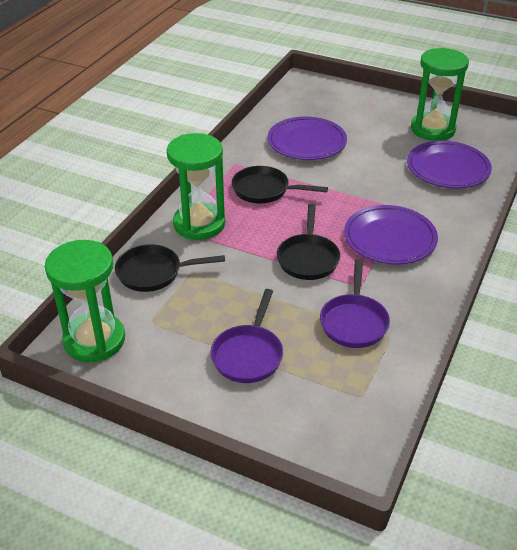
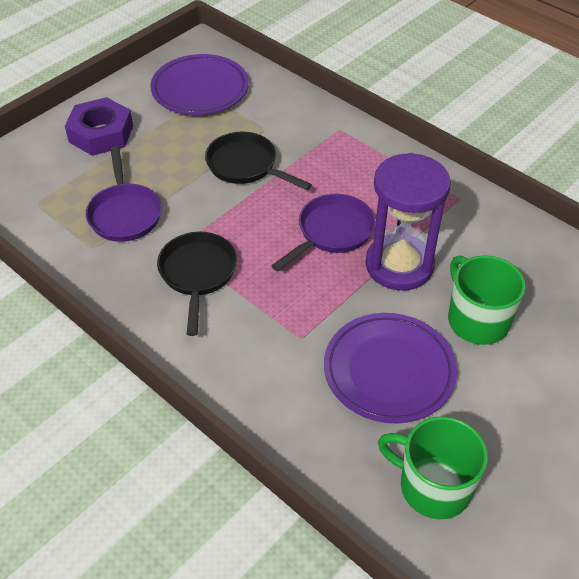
black pan: [115,244,225,292] [232,166,328,203] [277,204,340,280] = 3 -> [157,232,237,336] [205,132,312,190] = 2
green hourglass: [45,240,125,362] [167,133,225,240] [411,48,469,141] = 3 -> none = 0
green mug: none = 0 -> [378,416,488,519] [448,255,525,345] = 2
purple hourglass: none = 0 -> [366,153,451,291] = 1
purple nut: none = 0 -> [65,97,133,156] = 1
purple plate: [268,117,347,160] [344,205,438,265] [407,141,492,188] = 3 -> [150,54,249,115] [324,313,457,424] = 2

